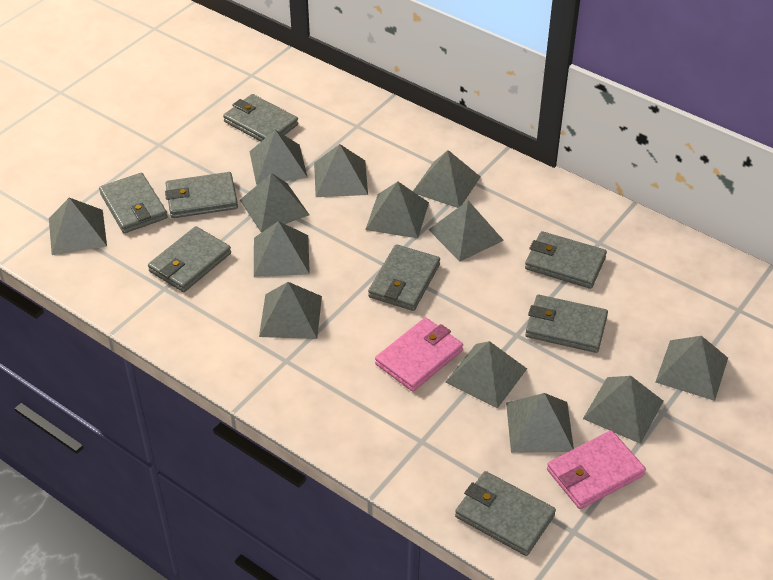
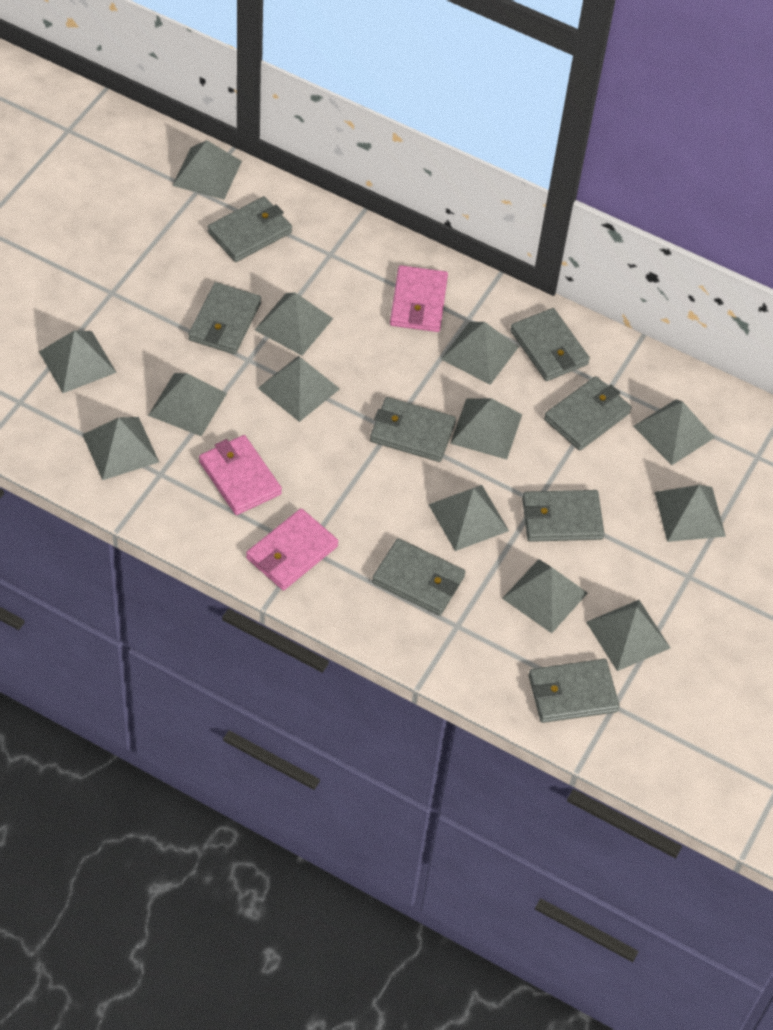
pink wallet: [375,318,463,391] [547,430,646,509] = 2 -> [199,435,282,515] [246,508,338,590] [390,265,448,332] = 3

